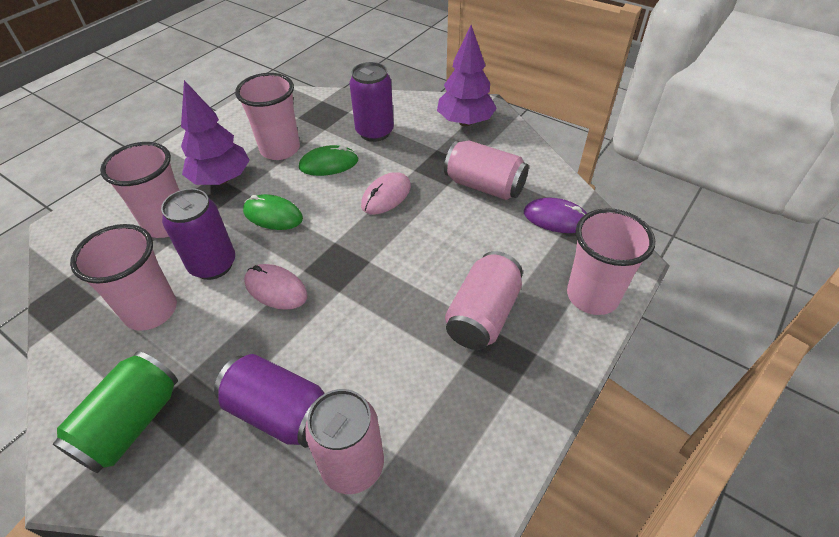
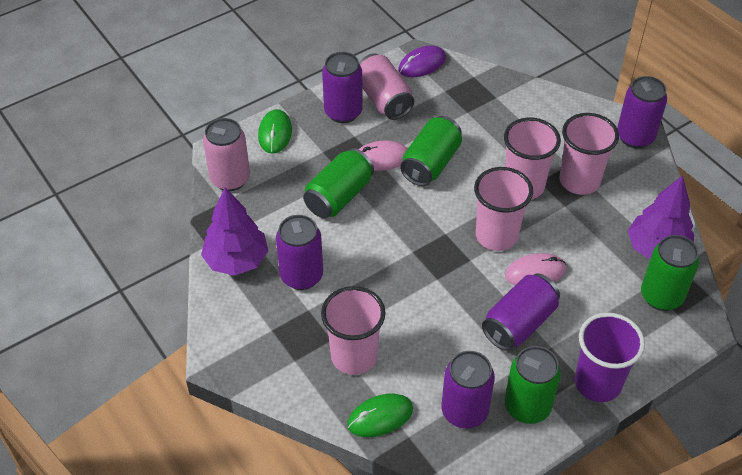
green can: [53,351,178,473] = 1 -> [303,148,374,218] [400,116,462,186] [505,346,561,424] [641,235,699,311] = 4
pink can: [305,389,384,494] [444,140,529,200] [445,251,523,350] = 3 -> [203,118,250,191] [359,54,414,120] = 2
purple can: [161,189,235,280] [214,354,325,448] [350,62,394,142] = 3 -> [276,215,323,290] [322,52,363,123] [441,351,495,428] [482,273,560,351] [617,76,667,148] = 5
purple cup: none = 0 -> [575,312,645,402] = 1

